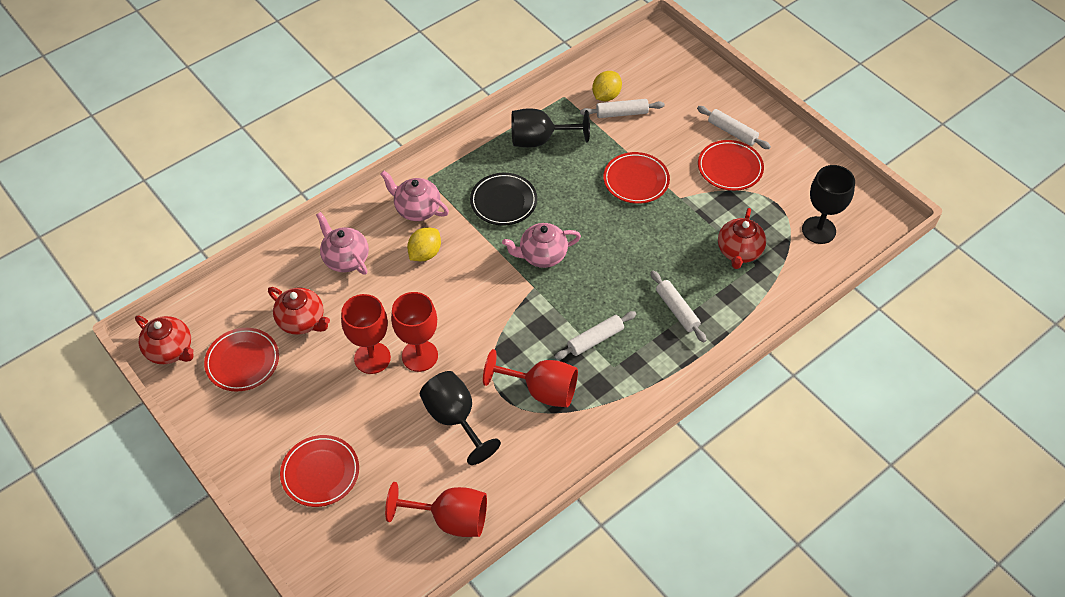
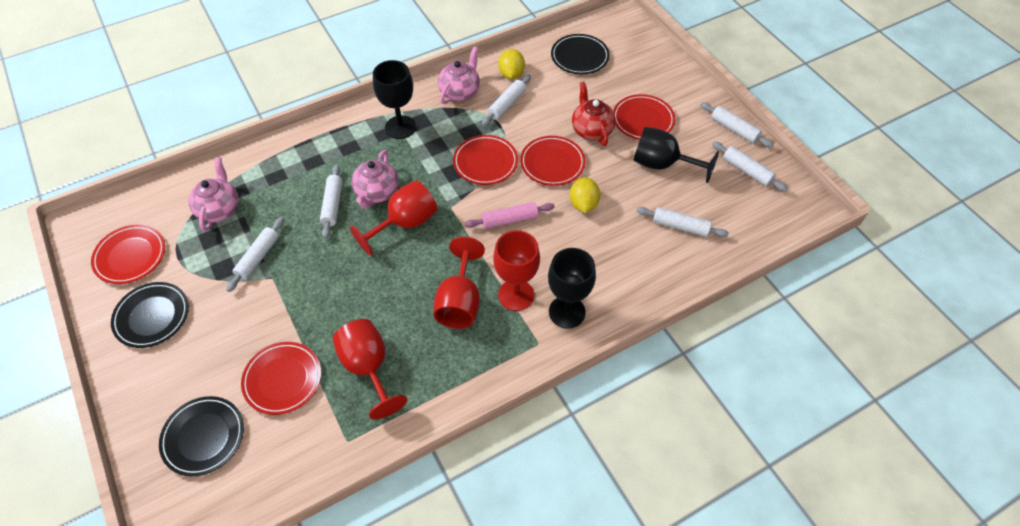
black plate: [470,173,537,226] = 1 -> [111,282,189,348] [159,396,244,476] [551,34,610,74] = 3
pink rolling pin: none = 0 -> [465,202,555,229] = 1
red plate: [204,328,279,391] [280,435,359,507] [603,152,670,204] [698,140,764,191] = 4 -> [91,225,165,284] [241,342,321,415] [453,135,518,185] [520,136,585,186] [613,94,675,140] = 5
red teapot: [135,316,194,364] [268,287,330,335] [718,208,766,269] = 3 -> [572,82,616,146] = 1
white rolling pin: [554,311,636,360] [580,99,665,118] [651,271,707,343] [697,106,771,149] = 4 -> [226,217,284,292] [320,164,343,238] [482,75,531,126] [637,207,729,237] [701,102,773,148] [712,141,788,192] = 6

